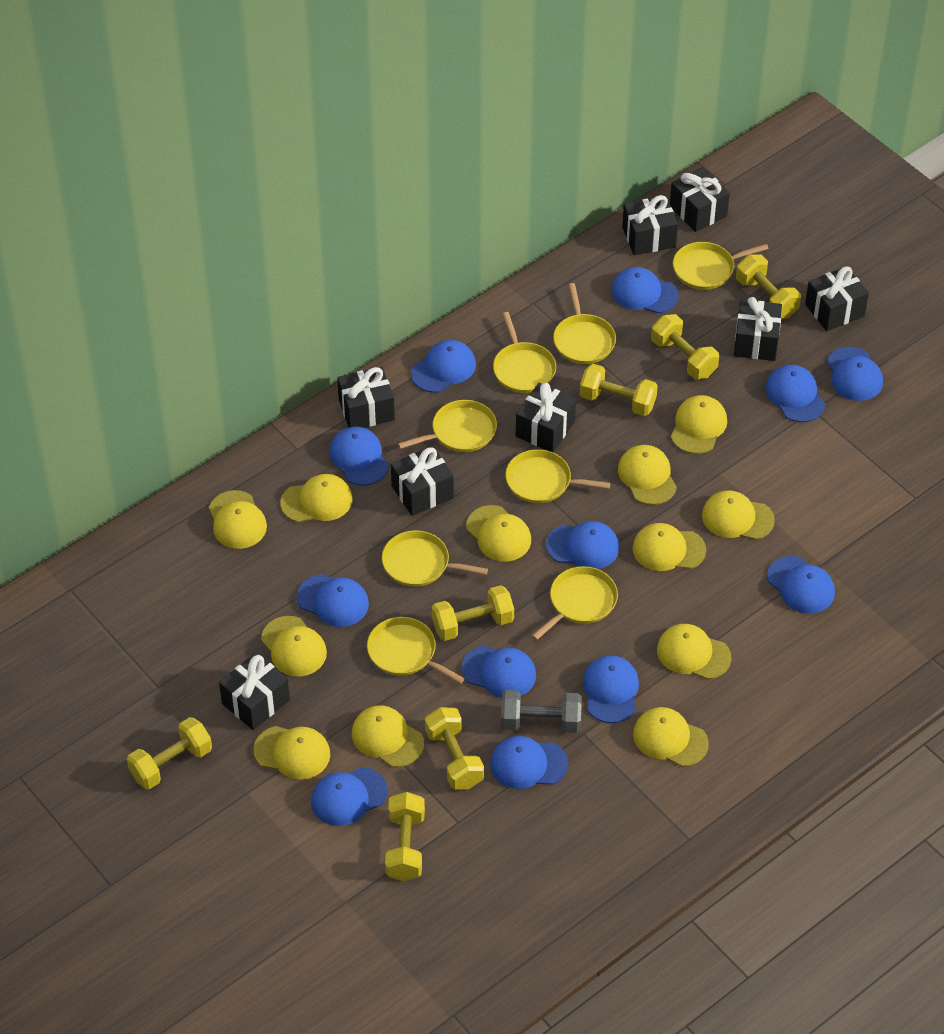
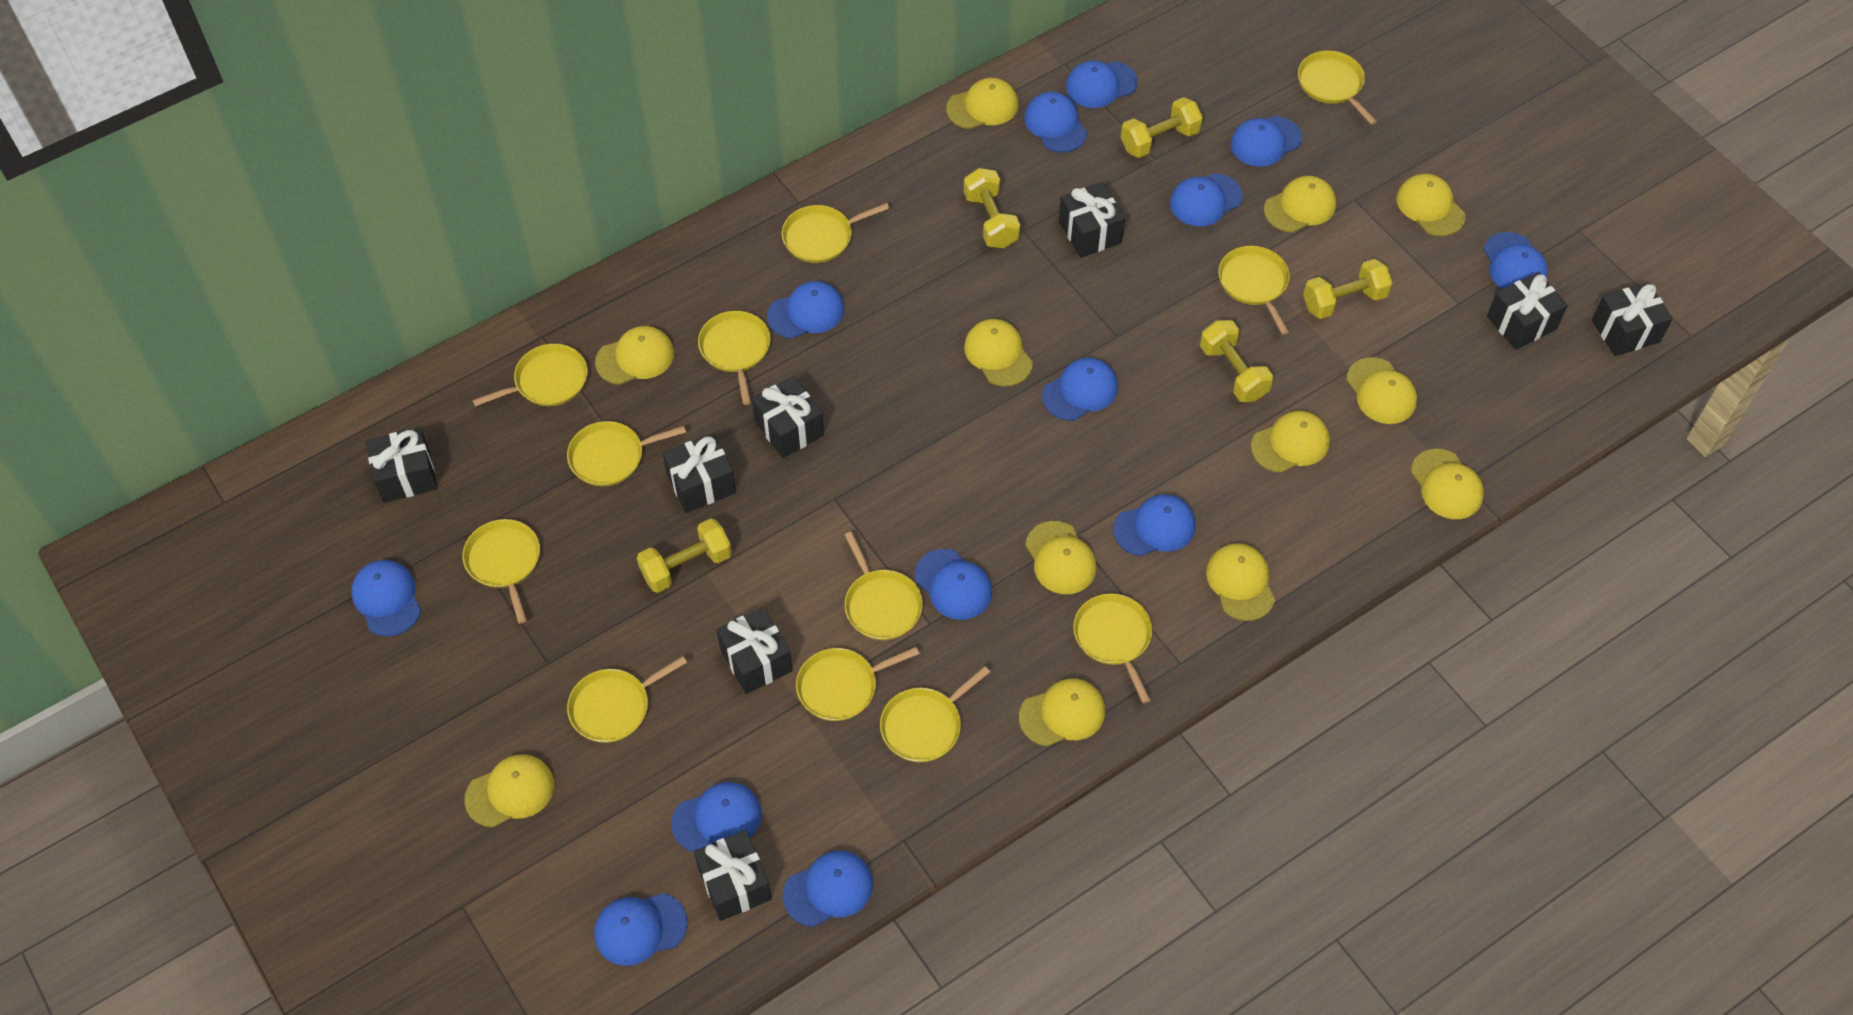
blue cap: [297,574,369,627] [311,767,388,826] [330,427,389,486] [411,340,476,393] [462,646,536,698] [490,736,568,789] [546,521,619,569] [583,656,639,723] [611,267,679,314] [765,365,825,422] [767,556,835,614] [827,346,883,401] = 12 -> [351,560,421,637] [594,893,688,966] [671,782,762,852] [767,281,844,339] [783,851,873,927] [915,549,992,620] [1024,92,1087,153] [1042,358,1118,421] [1066,60,1138,108] [1113,494,1195,556] [1170,173,1243,226] [1231,116,1302,167] [1484,232,1548,289] = 13
grey dumbbell: [501,690,582,733] = 1 -> none = 0
yellow dumbbell: [127,717,212,789] [385,792,425,881] [425,707,484,789] [432,585,514,641] [580,364,658,416] [651,314,719,379] [736,255,801,319] = 7 -> [637,518,732,593] [964,168,1020,248] [1121,97,1203,158] [1200,320,1273,402] [1303,259,1393,319] = 5
yellow pan: [367,617,465,684] [382,530,488,587] [398,400,497,452] [493,312,556,393] [505,449,611,503] [532,566,618,640] [553,283,616,364] [673,242,769,290] = 8 -> [462,519,540,624] [472,344,588,407] [567,421,686,486] [567,656,687,743] [698,311,771,405] [782,203,890,263] [796,647,920,721] [844,532,923,640] [880,666,990,762] [1073,593,1152,703] [1218,246,1290,335] [1298,51,1377,125] = 12

